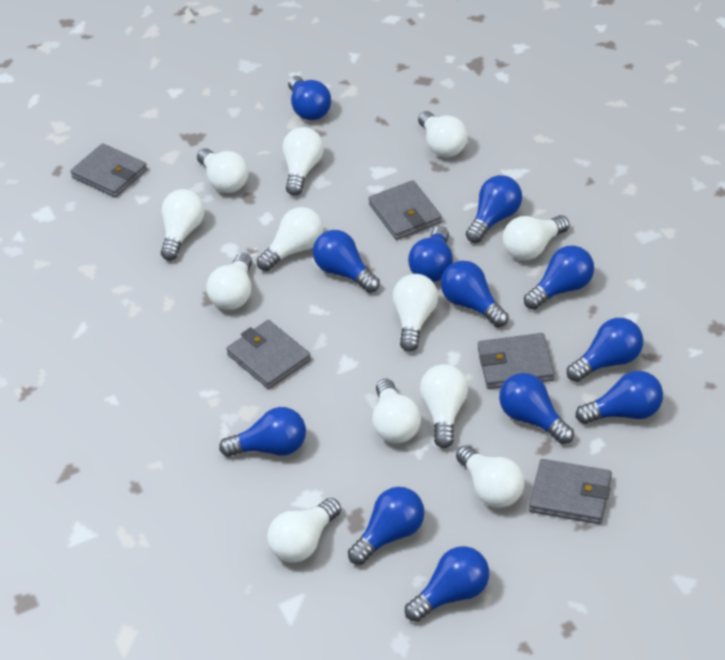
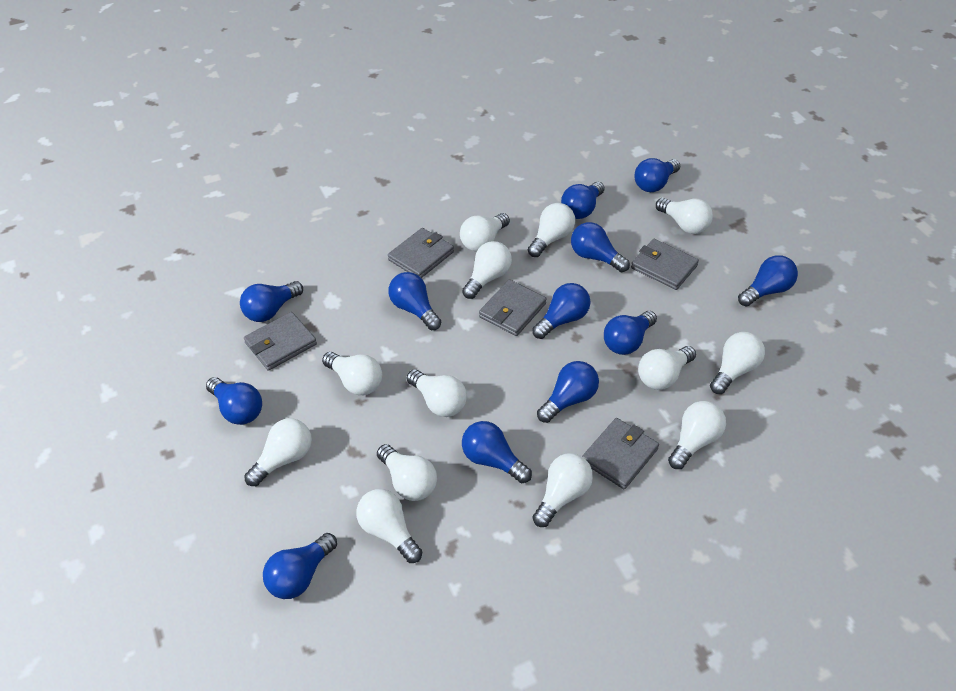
white light bulb: [161,189,205,261] [197,148,249,193] [206,253,252,310] [257,207,323,271] [267,498,341,563] [282,127,324,196] [372,379,421,443] [393,274,438,352] [418,111,468,157] [420,364,468,448] [456,445,524,508] [503,215,570,260] = 12 -> [244,418,312,486] [322,352,382,395] [356,489,422,563] [377,444,437,501] [407,369,467,417] [460,213,510,251] [462,241,512,299] [528,203,575,257] [532,453,593,527] [638,346,696,390] [656,198,713,234] [668,401,726,469] [710,332,765,394] = 13

